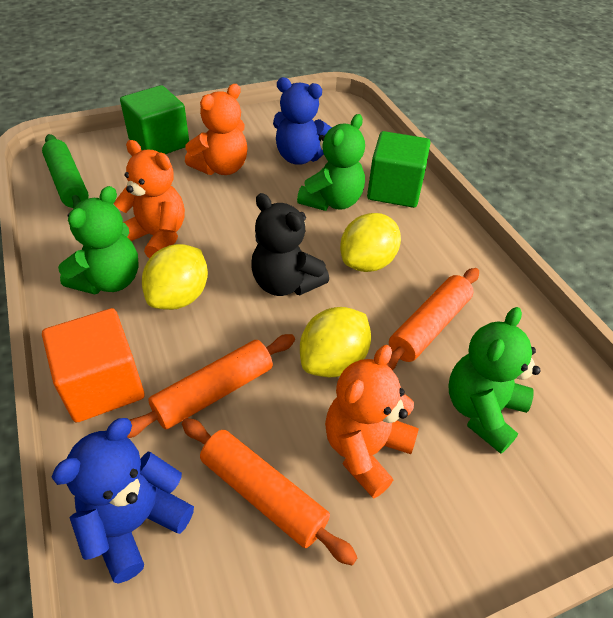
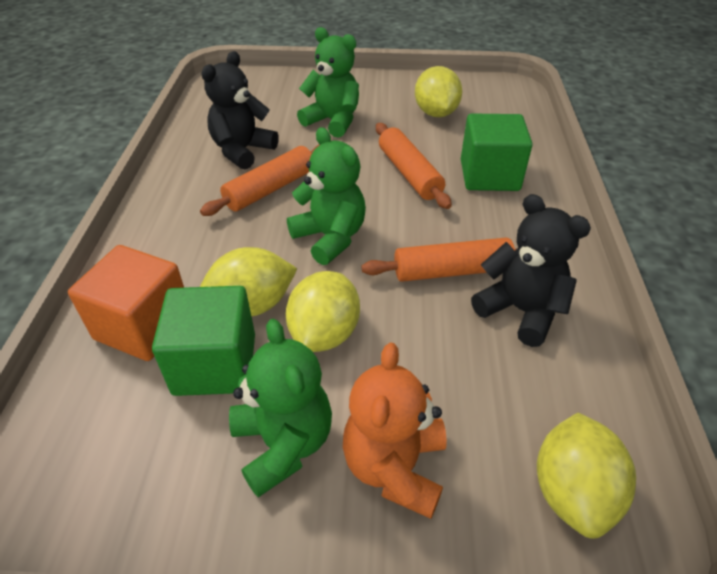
black teddy bear: [251,193,329,296] = 1 -> [201,51,279,169] [471,194,591,347] = 2
blue teddy bear: [52,418,194,584] [273,77,332,165] = 2 -> none = 0
green rolling pin: [42,134,89,208] = 1 -> none = 0
orange teddy bear: [114,140,185,258] [185,84,248,175] [325,345,419,499] = 3 -> [343,342,447,519] = 1
yellow lemon: [142,244,208,310] [300,307,371,377] [340,213,401,272] = 3 -> [200,247,297,317] [286,271,360,352] [415,66,462,117] [537,413,636,539] = 4

